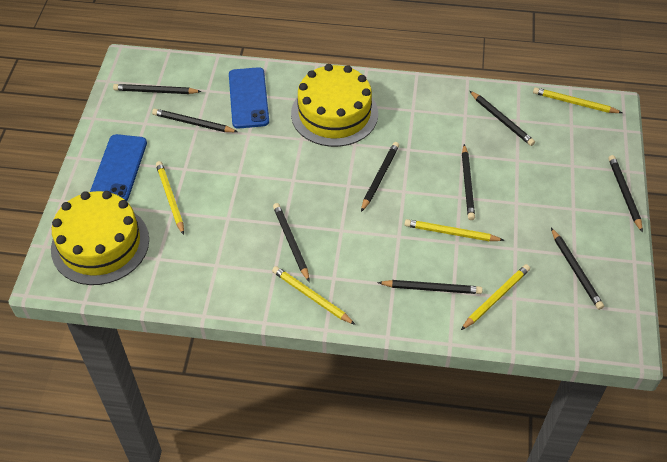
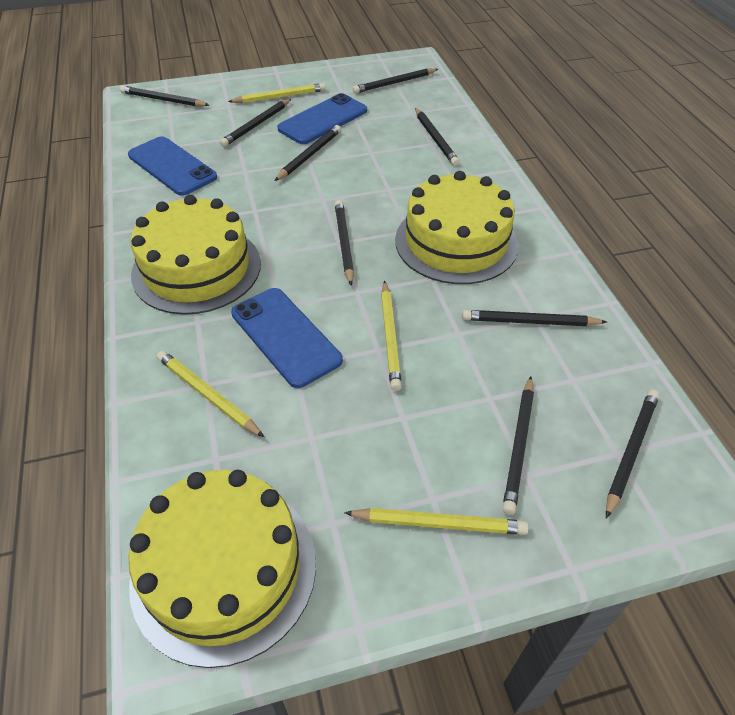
blue phone: [90,134,147,201] [229,67,269,128] = 2 -> [128,136,217,196] [231,288,343,388] [277,93,367,144] = 3
yellow cake: [51,191,149,285] [291,64,378,147] = 2 -> [128,470,316,668] [131,195,261,315] [395,171,519,284] = 3
yellow pencil: [156,161,184,235] [272,266,355,325] [404,219,504,241] [461,264,530,330] [533,87,622,113] = 5 -> [157,351,264,437] [228,83,326,103] [344,508,529,535] [381,281,402,391] = 4

